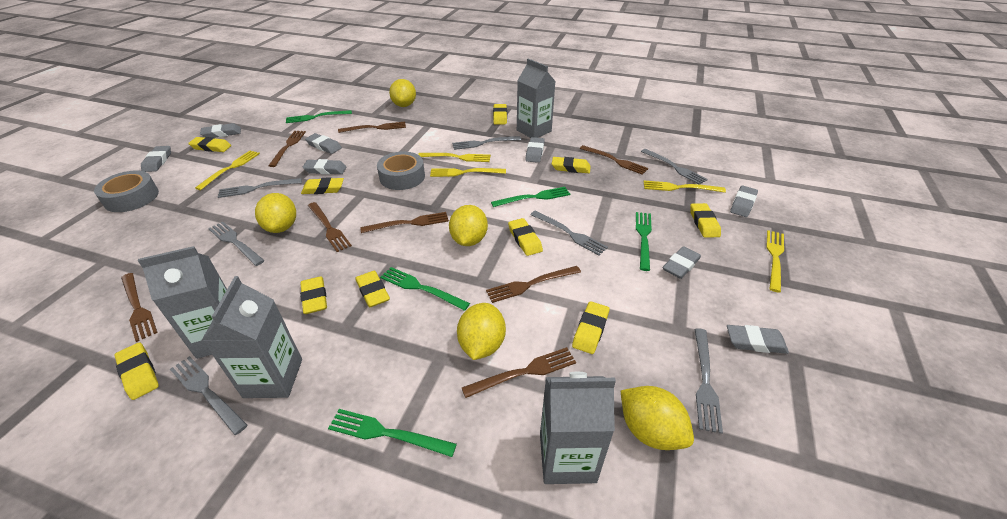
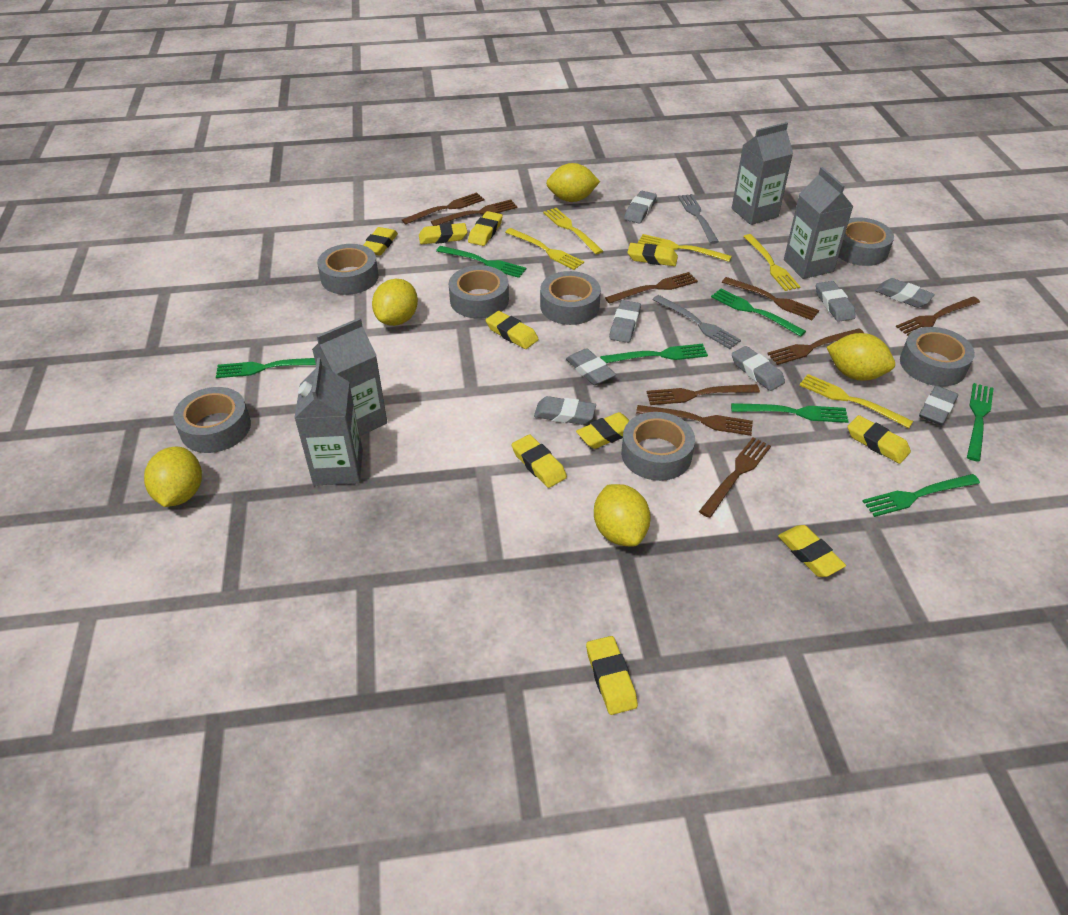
brown fork: [121,273,158,342] [268,131,306,167] [308,202,352,252] [338,122,406,133] [360,212,449,233] [462,347,576,398] [486,266,581,303] [580,145,648,175] = 8 -> [402,192,485,225] [431,199,517,226] [605,272,698,304] [636,405,753,436] [647,384,760,405] [699,437,771,518] [722,277,819,320] [767,329,864,365] [896,296,980,336] = 9
green fork: [286,110,352,123] [328,409,457,457] [380,267,470,311] [491,187,570,207] [636,212,652,271] = 5 -> [216,358,316,378] [436,246,527,278] [600,344,708,363] [711,289,806,337] [731,403,849,423] [863,474,980,517] [967,383,994,462] = 7
grey fork: [170,356,247,435] [208,221,265,266] [218,178,302,198] [452,136,521,150] [530,211,608,256] [641,149,708,185] [694,328,723,434] = 7 -> [652,295,741,349] [678,194,719,244] = 2
grey tape: [94,171,159,212] [377,151,425,190] = 2 -> [173,387,251,453] [317,244,379,295] [449,265,509,318] [540,271,601,325] [621,412,695,481] [839,217,894,266] [900,327,975,386] = 7

